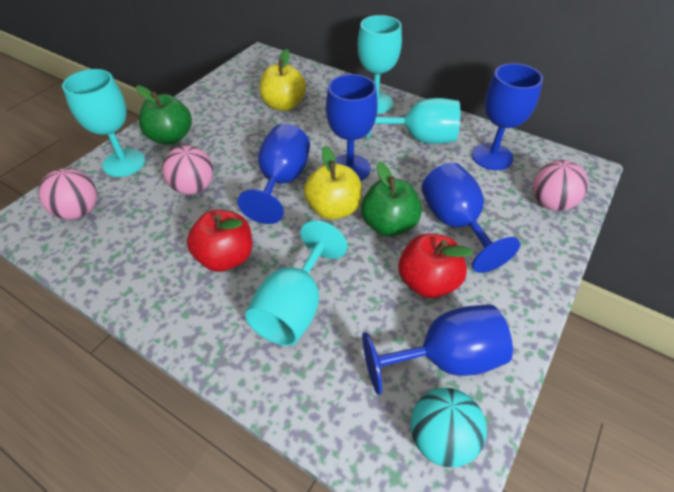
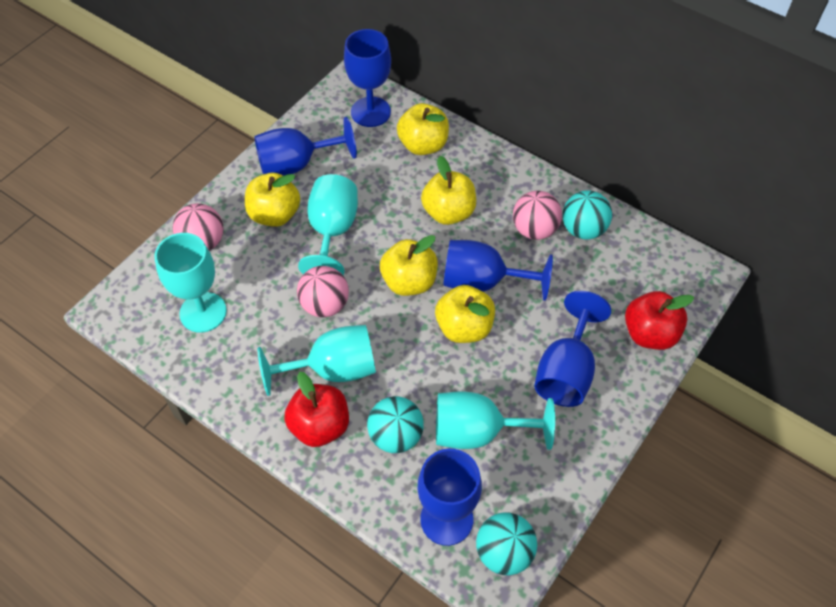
green apple: [136,86,192,144] [361,162,422,237] = 2 -> none = 0
turquoise ball: [410,388,487,468] = 1 -> [367,396,424,453] [476,512,537,575] [562,190,612,239] = 3
yellow apple: [260,49,306,111] [304,146,362,220] = 2 -> [245,173,300,227] [380,235,438,296] [397,103,449,155] [421,156,476,225] [435,285,495,343] = 5

